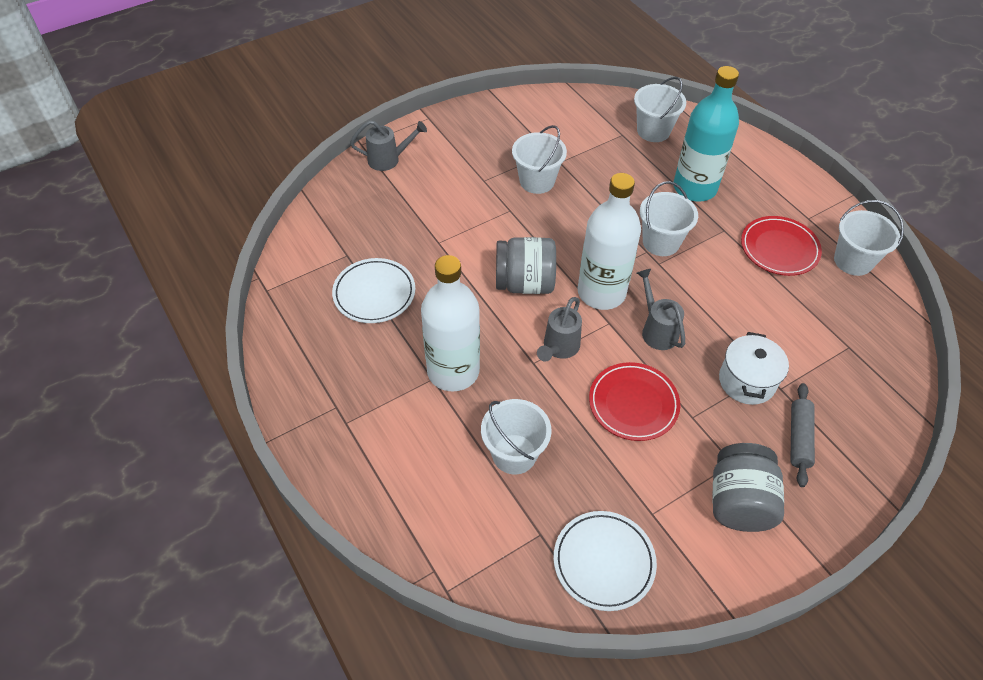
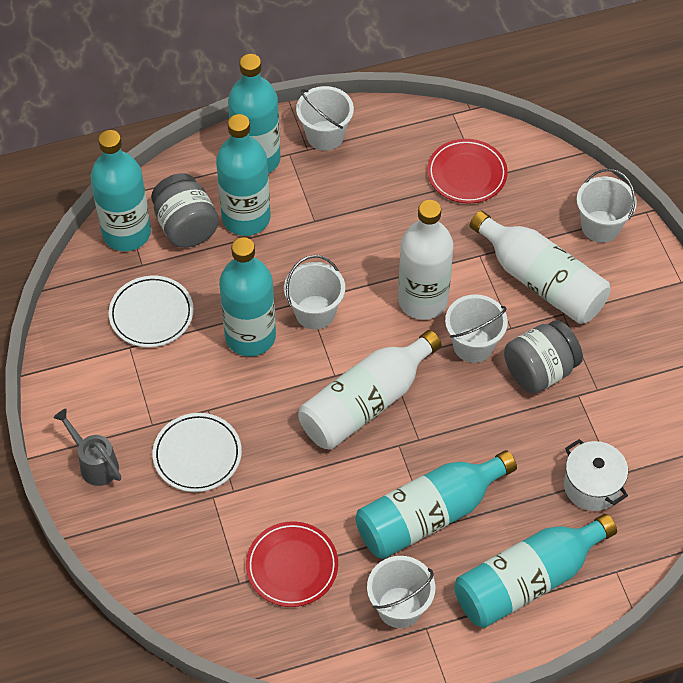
grey rolling pin: [790,383,815,487] = 1 -> none = 0
grey watering can: [350,120,427,171] [537,297,582,361] [637,269,685,350] = 3 -> [53,409,121,486] = 1
turquoise bottle: [674,66,739,201] = 1 -> [91,130,151,251] [216,114,270,236] [219,237,276,356] [228,54,280,174] [355,450,517,559] [454,514,617,628] = 6
white bottle: [421,255,480,392] [578,173,641,310] = 2 -> [298,330,442,450] [398,200,454,320] [470,211,610,324] = 3

